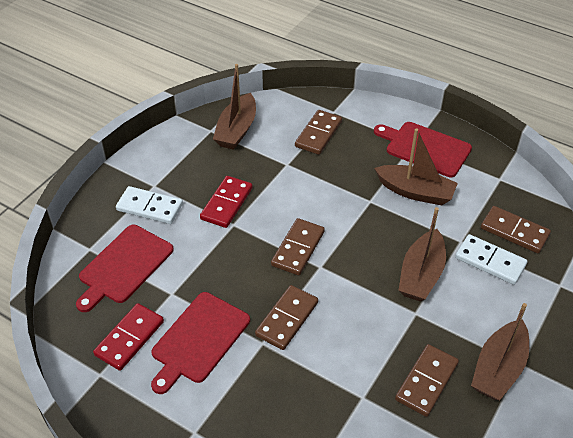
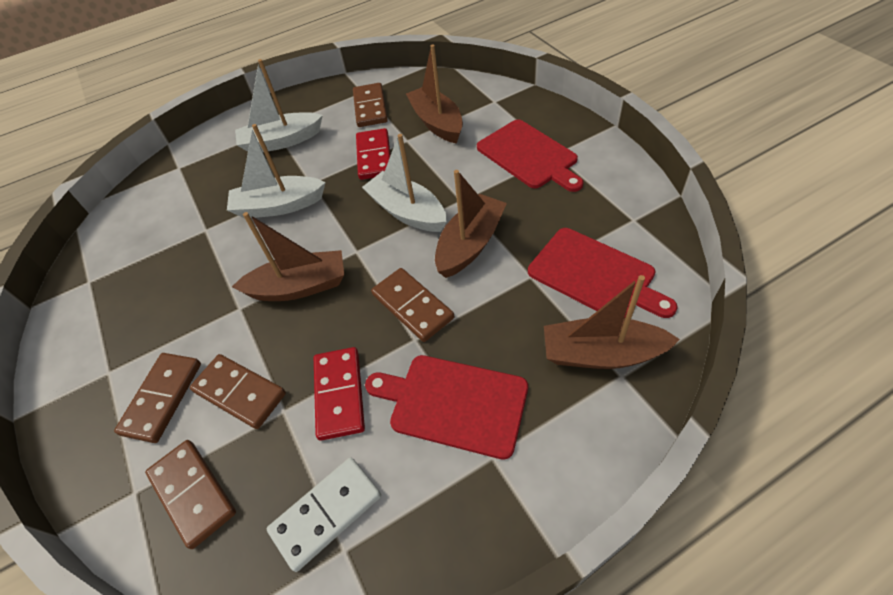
white boat: none = 0 -> [227,124,326,218] [235,59,323,152] [362,134,447,232] = 3
white domino: [116,186,183,224] [455,234,527,285] = 2 -> [267,458,381,572] = 1

